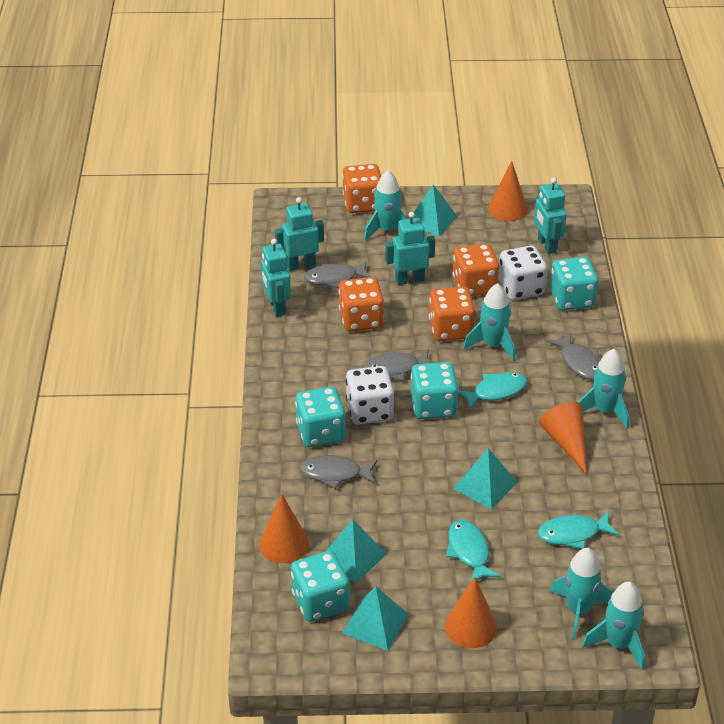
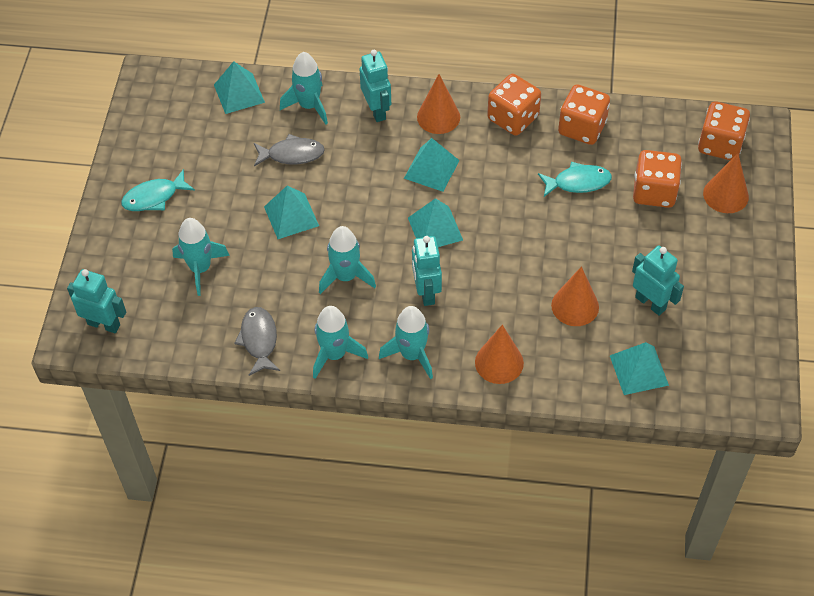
grey fish: [300,455,377,489] [304,261,372,288] [363,349,431,381] [547,333,600,380] = 4 -> [234,307,280,376] [254,134,325,166] = 2
turquoise dice: [291,551,350,622] [295,387,346,447] [411,362,459,419] [550,257,598,311] = 4 -> none = 0
turquoise fish: [446,520,501,583] [458,372,527,410] [538,511,619,549] = 3 -> [121,169,195,211] [538,162,612,197] = 2
turquoise pyramid: [326,519,386,583] [342,587,409,651] [410,185,458,236] [453,448,517,510] = 4 -> [214,61,265,114] [264,186,319,239] [404,138,460,192] [408,198,463,247] [610,342,669,395] = 5
white dice: [346,366,394,425] [498,246,547,300] = 2 -> none = 0

